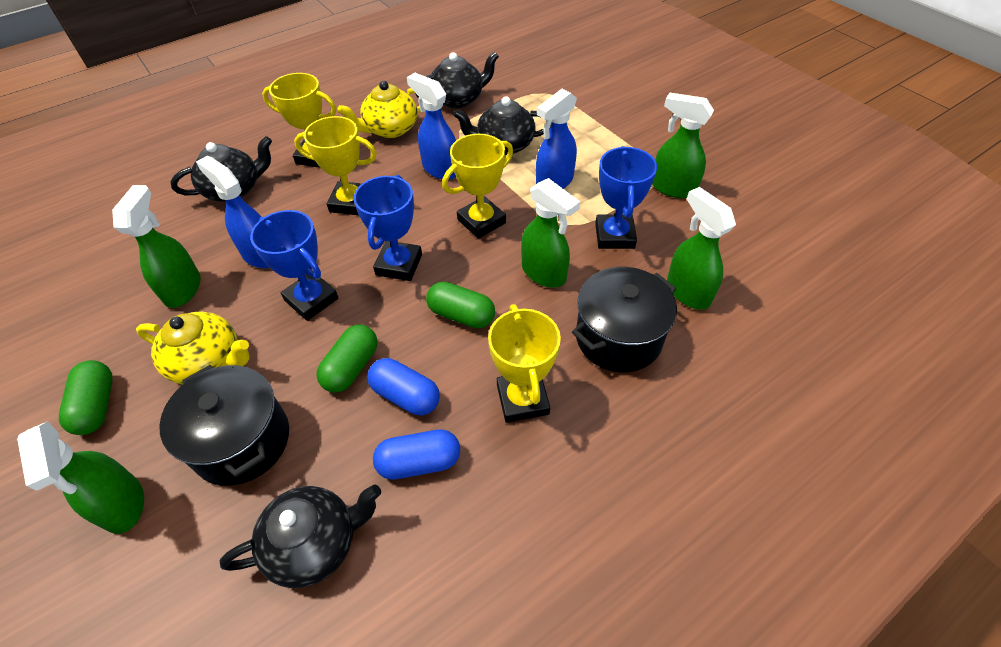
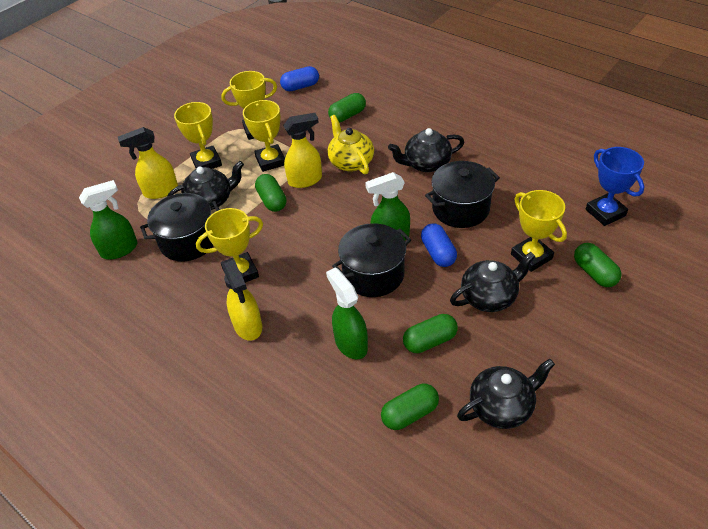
black pot: [159,365,289,485] [572,267,677,373] = 2 -> [140,193,219,261] [332,223,411,297] [425,161,500,228] = 3
blue spray bottle: [196,156,269,268] [407,73,456,180] [536,89,577,189] = 3 -> none = 0
blue trophy: [250,210,339,321] [354,175,422,281] [595,146,657,249] = 3 -> [586,147,644,226] = 1
green capsule: [59,360,112,435] [316,325,378,393] [426,282,495,328] = 3 -> [255,174,287,212] [328,93,366,123] [381,384,439,430] [403,314,458,353] [574,243,622,287] = 5
green spray bottle: [17,421,144,534] [112,185,201,308] [521,178,580,288] [652,93,714,198] [667,187,736,310] = 5 -> [79,180,138,259] [326,267,368,359] [365,172,410,241] = 3
yellow spray bottle: none = 0 -> [118,127,178,199] [222,259,262,341] [283,113,322,188] = 3
yellow teapot: [136,312,249,384] [337,81,420,138] = 2 -> [327,115,374,174] = 1
yellow trophy: [262,73,336,168] [294,116,377,215] [442,134,513,239] [488,304,561,423] = 4 -> [174,102,222,169] [196,208,263,283] [221,71,277,140] [243,100,285,172] [511,190,567,272] = 5

